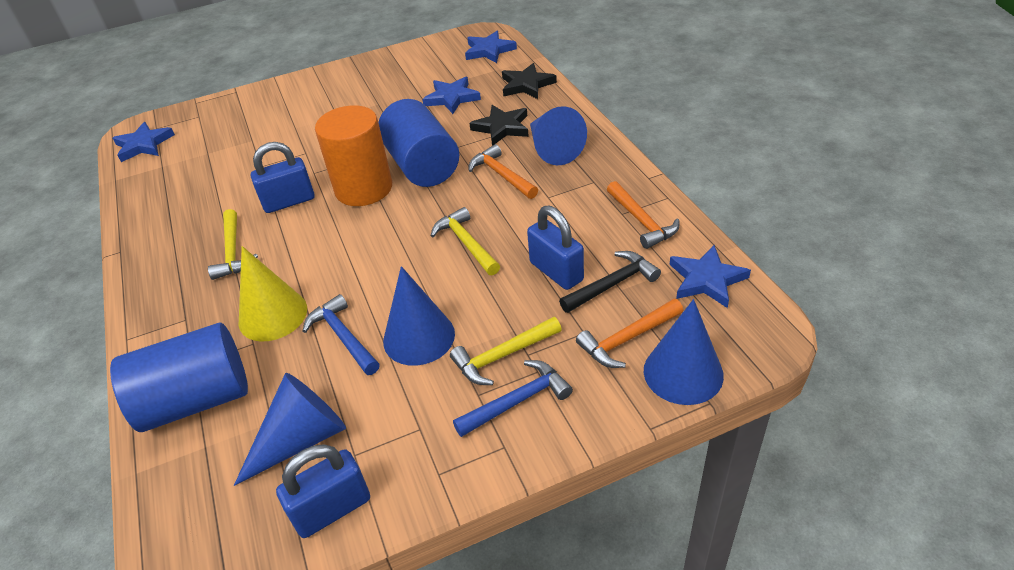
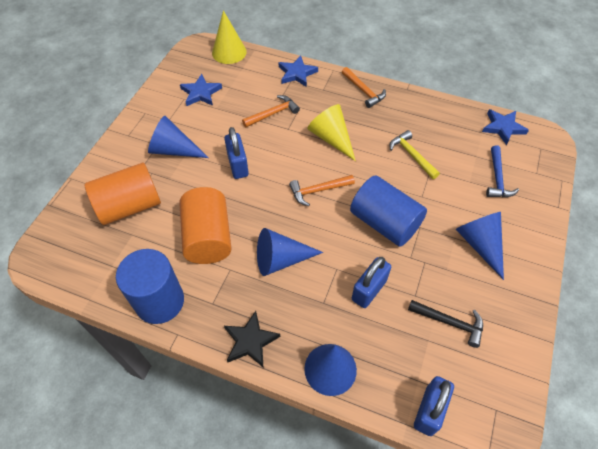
black star: [469,105,529,146] [502,63,557,99] = 2 -> [224,311,280,367] = 1
blue hammer: [303,294,380,375] [453,360,573,437] = 2 -> [486,145,519,197] = 1
blue star: [113,122,175,162] [422,77,481,114] [465,31,517,63] [670,245,751,308] = 4 -> [180,74,222,106] [279,56,318,87] [482,109,529,145] = 3
orange cylinder: [315,105,392,206] = 1 -> [85,163,161,225] [179,187,232,264] = 2
yellow cone: [239,246,307,342] = 1 -> [212,10,247,64] [308,104,356,161] = 2
yellow hammer: [208,209,258,280] [431,207,500,275] [450,317,562,385] = 3 -> [390,130,440,179] = 1

